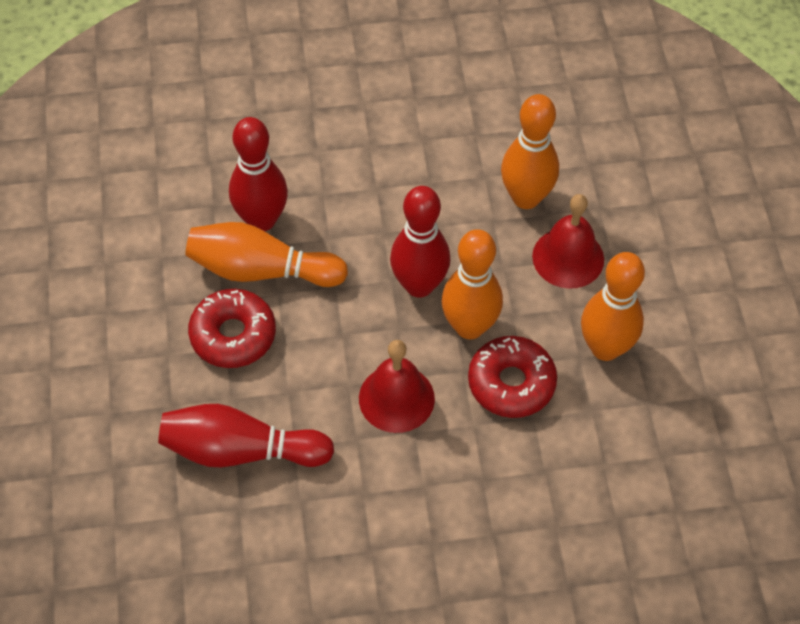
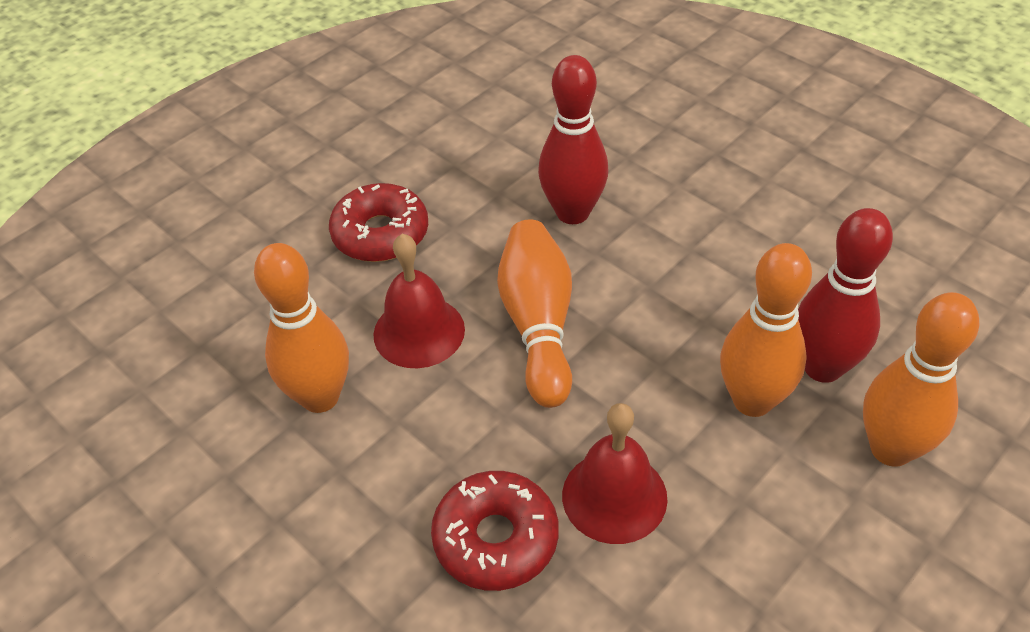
red bowling pin: [158,404,334,467] [229,117,288,231] [390,186,450,298] = 3 -> [538,55,609,224] [798,208,893,383] = 2

